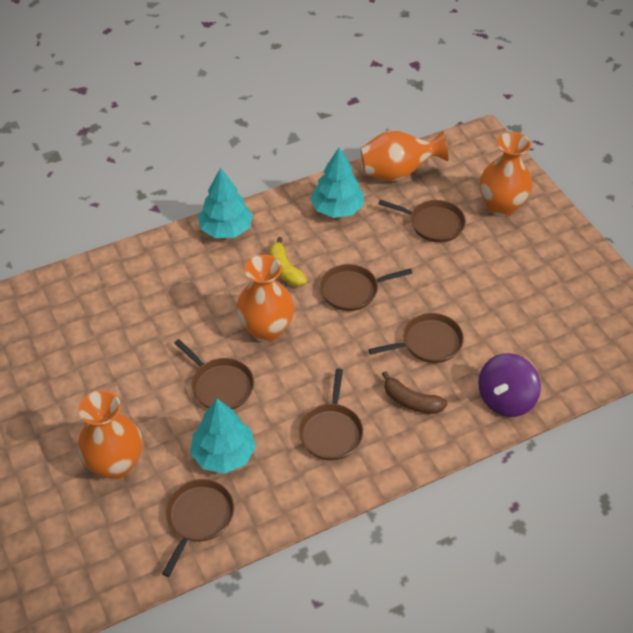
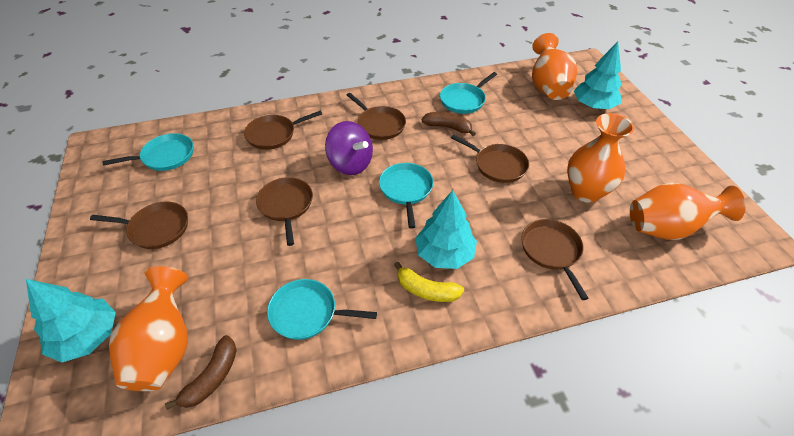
brown banana: [382,371,448,414] = 1 -> [165,335,237,410] [422,112,476,136] = 2
turquoise pan: none = 0 -> [102,133,193,171] [267,279,377,340] [379,163,433,228] [440,72,497,114] = 4

